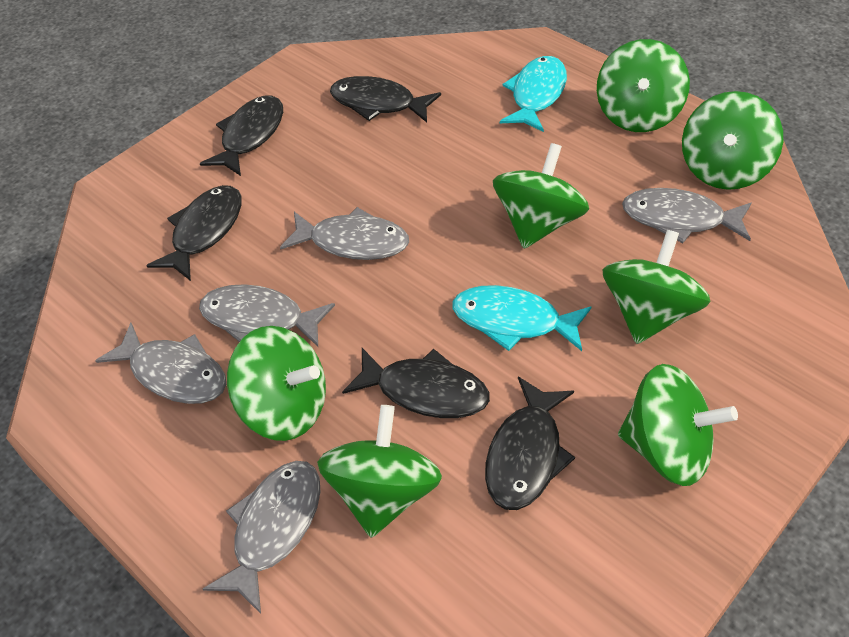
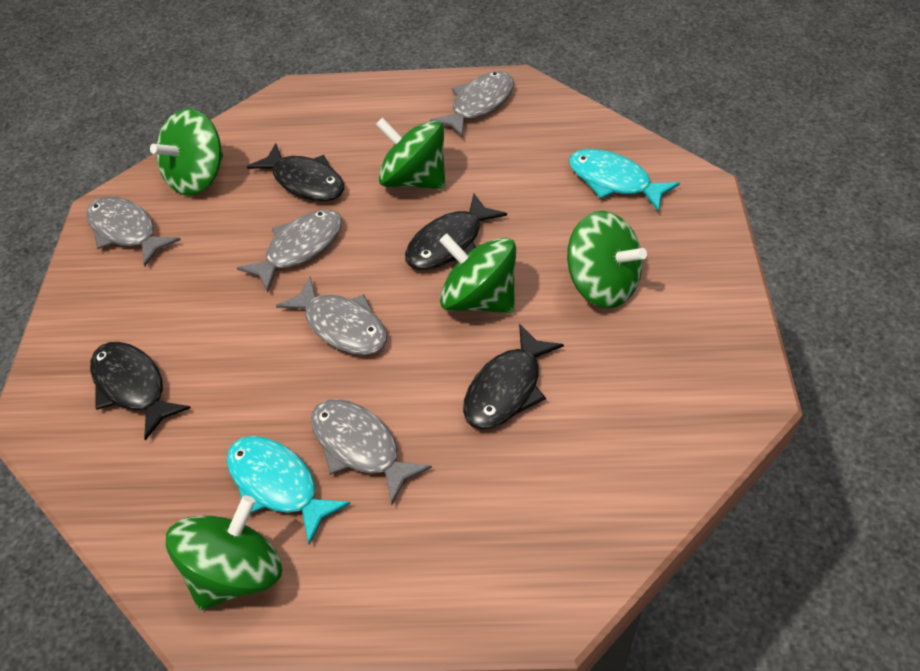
black fish: [146,185,242,281] [200,95,283,176] [330,76,441,122] [342,348,490,418] [485,377,575,510] = 5 -> [90,342,191,440] [247,143,344,201] [405,194,507,270] [463,324,564,430] = 4
green spinning top: [227,326,326,441] [317,405,442,538] [493,143,589,249] [597,39,690,132] [603,230,711,344] [618,364,738,486] [682,91,783,190] = 7 -> [150,109,223,195] [166,495,282,610] [376,117,446,189] [439,234,516,313] [567,211,647,308] = 5

